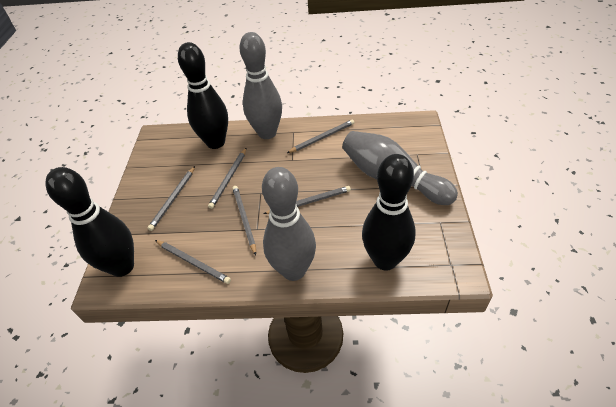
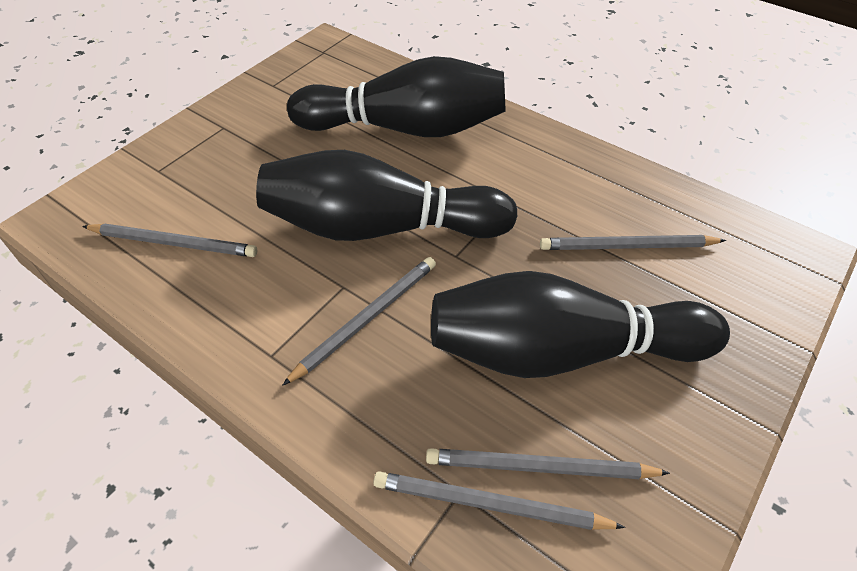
grey bowling pin: [239,32,282,139] [262,167,316,281] [342,131,458,205] = 3 -> none = 0
grey pencil: [147,166,195,231] [155,240,231,284] [208,148,246,209] [232,186,256,255] [264,186,351,214] [287,119,355,153] = 6 -> [82,224,257,257] [282,257,436,386] [373,471,625,530] [426,448,670,479] [540,235,726,250] = 5

